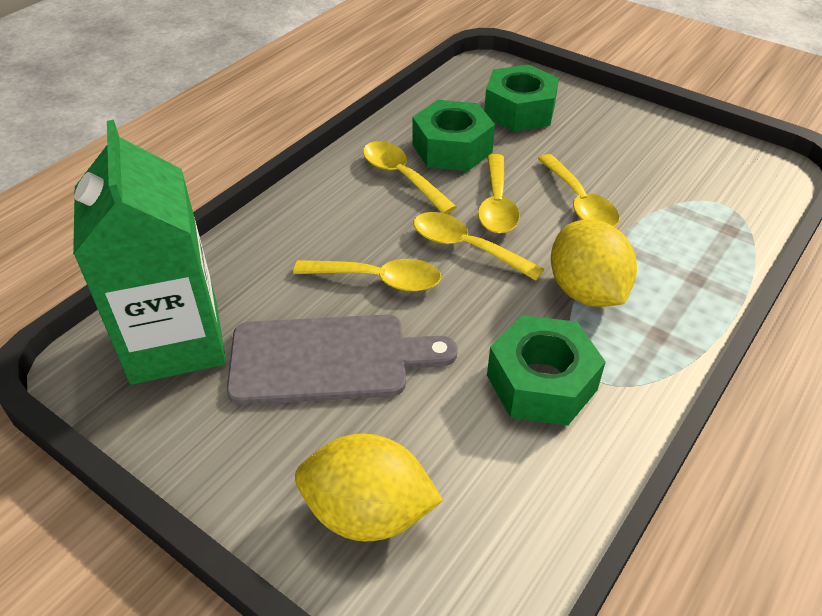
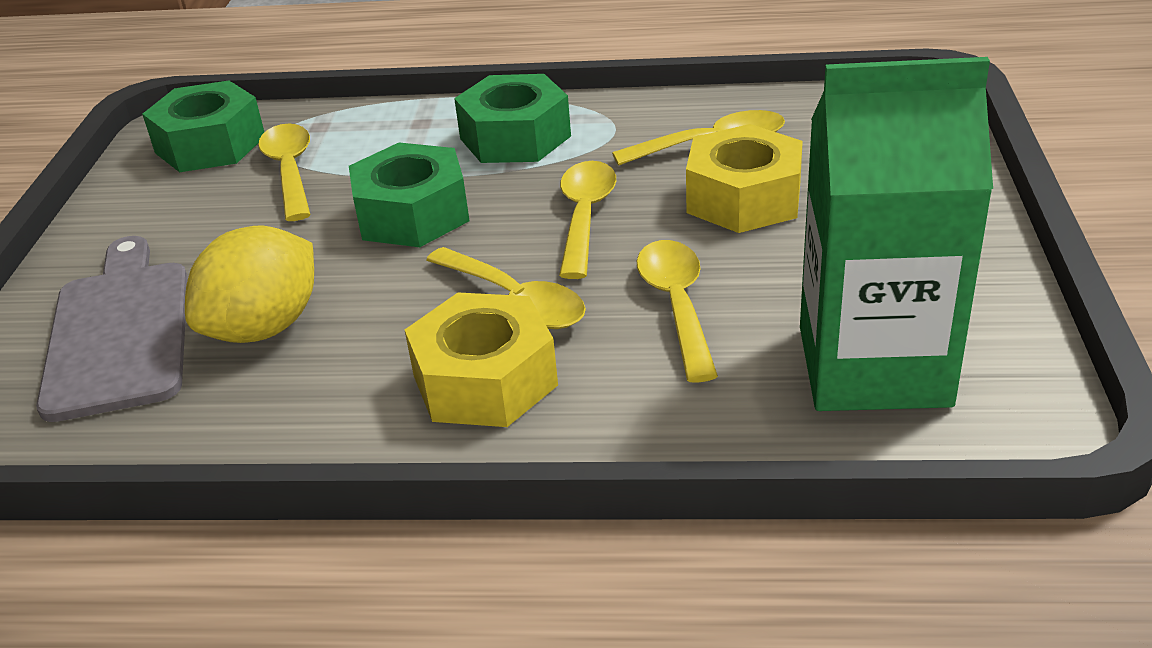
yellow lemon: [295,434,443,542] [551,219,637,307] = 2 -> [185,225,314,343] = 1
yellow nut: none = 0 -> [405,293,558,427] [686,124,803,233] = 2

